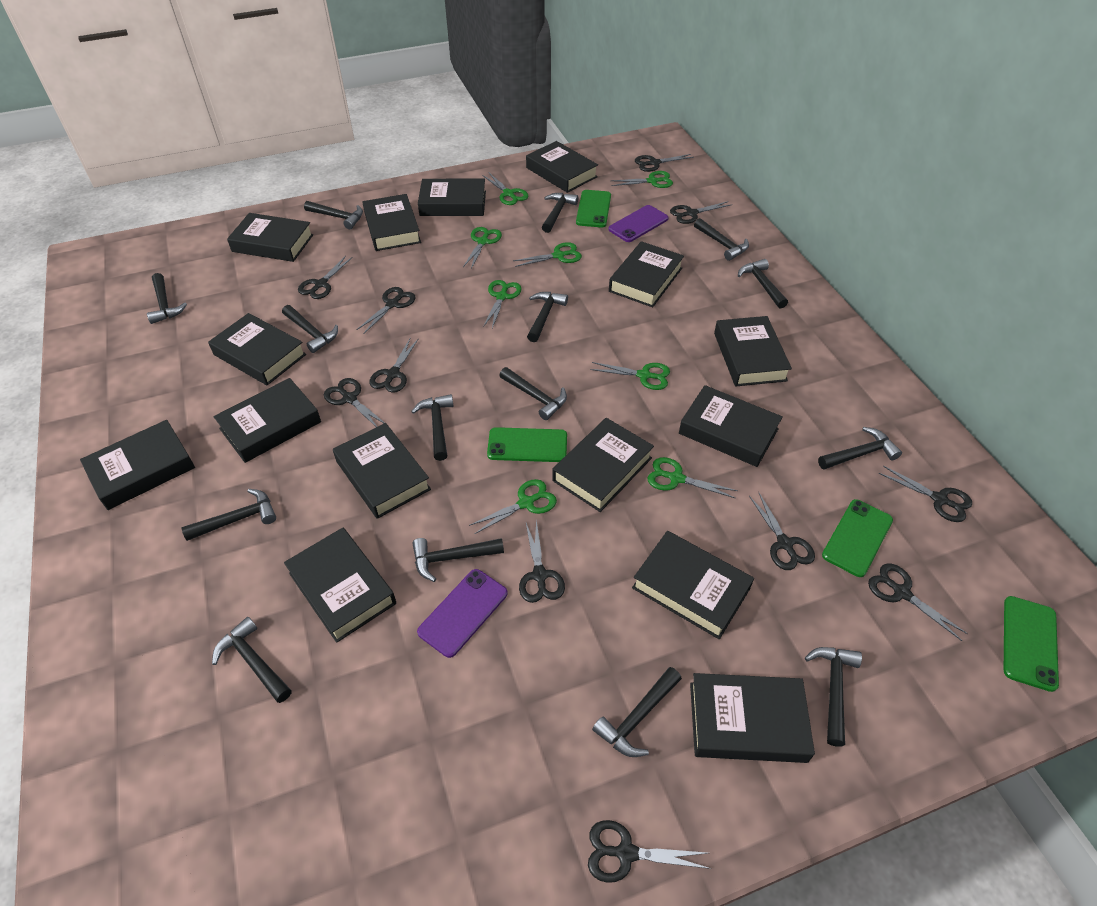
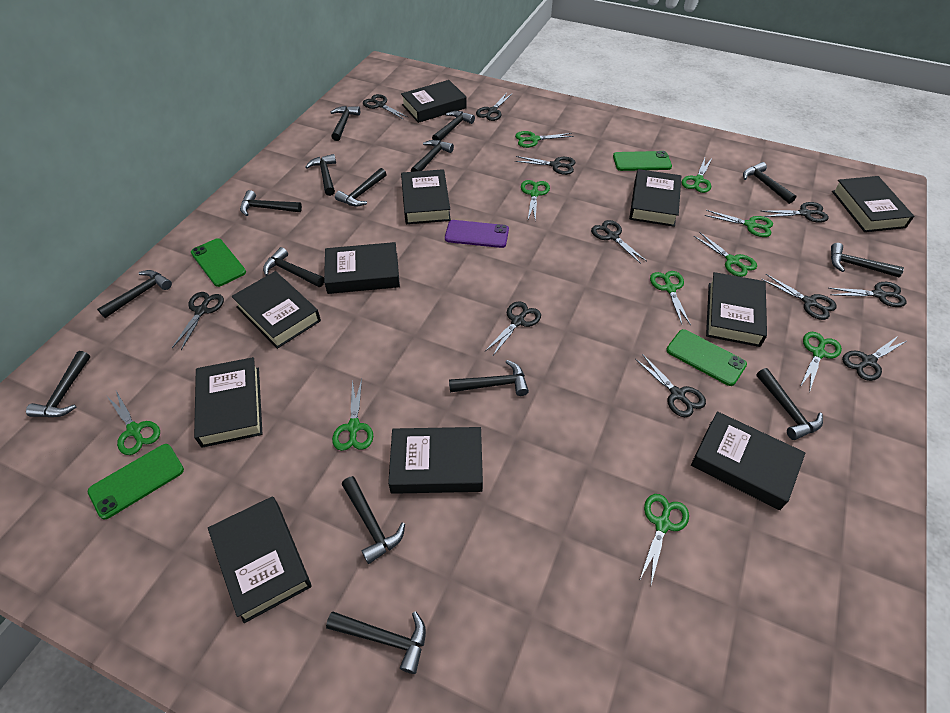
black book: [80,420,195,510] [208,313,306,385] [213,378,321,463] [227,213,313,262] [284,528,396,643] [333,423,431,519] [363,194,421,251] [418,179,486,216] [526,141,598,193] [552,418,654,512] [609,241,684,307] [632,531,754,639] [679,385,783,467] [690,673,815,763] [714,316,792,386] = 15 -> [194,357,262,448] [208,496,312,623] [231,271,321,349] [324,242,400,294] [388,427,483,494] [401,80,467,123] [401,169,451,224] [629,169,681,227] [691,411,805,510] [706,272,767,347] [832,176,914,232] = 11
green scissors: [463,227,502,269] [469,479,557,534] [482,172,528,205] [483,280,522,328] [513,242,582,267] [590,362,670,390] [611,171,673,188] [648,457,738,499] = 8 -> [108,391,160,455] [332,379,373,451] [515,131,573,148] [521,180,550,221] [639,494,689,584] [650,271,691,325] [682,157,713,193] [694,232,757,277] [704,210,773,237] [800,332,842,392] = 10
purple phone: [417,569,508,658] [608,205,669,242] = 2 -> [445,220,509,248] = 1

